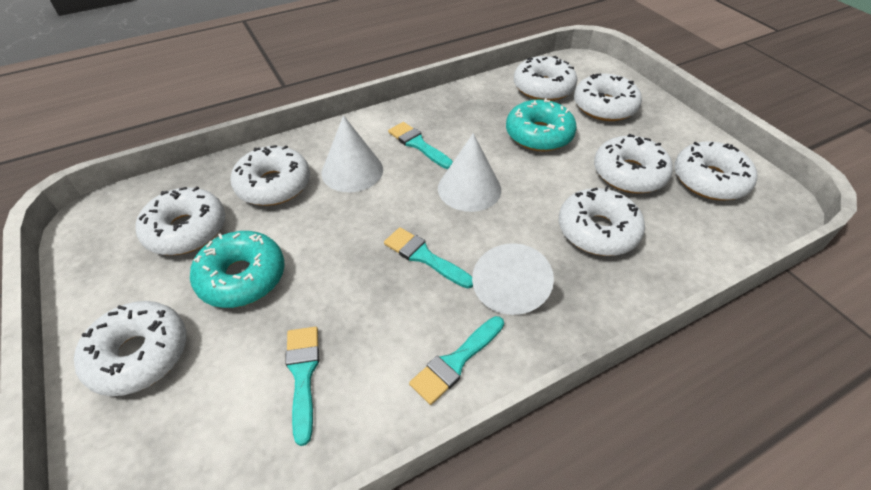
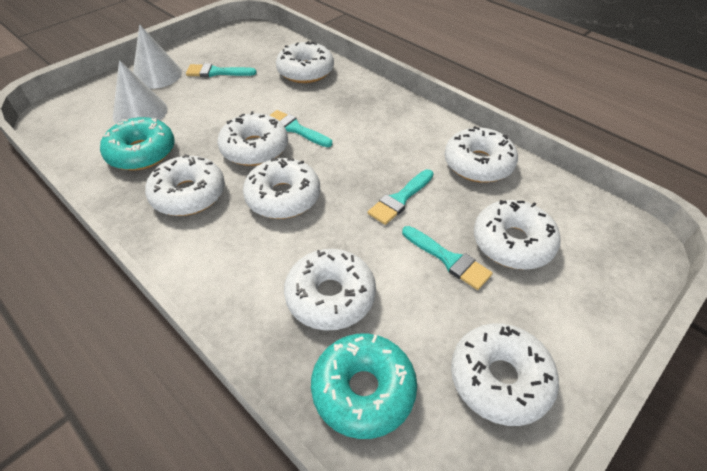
white cone: [322,115,383,192] [438,133,501,212] [472,243,554,315] = 3 -> [113,60,168,124] [133,24,182,89] = 2

